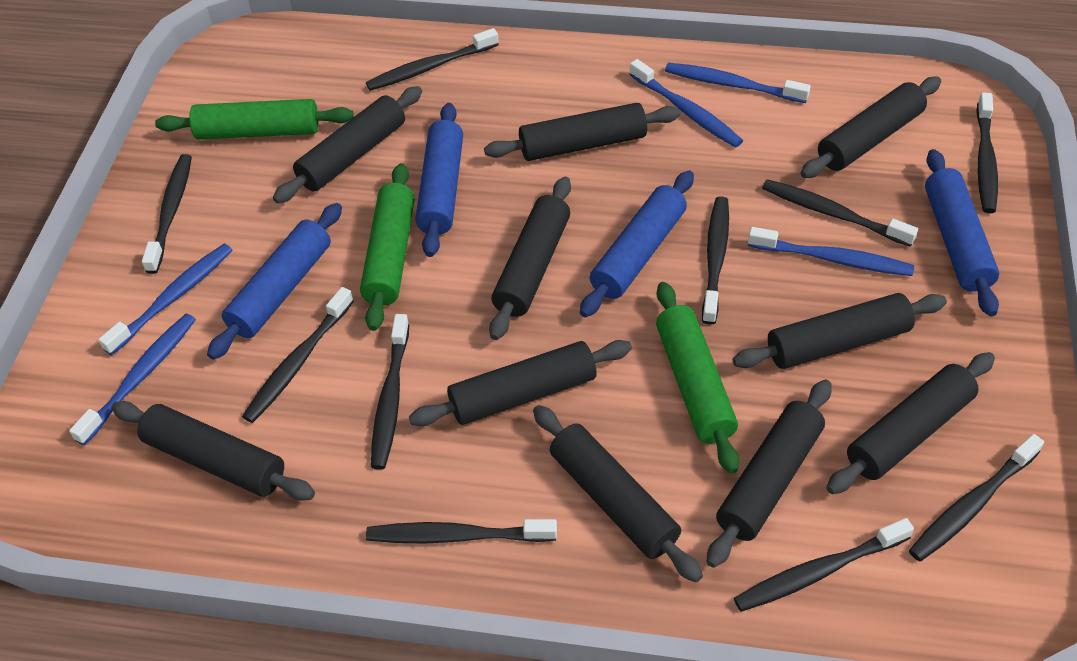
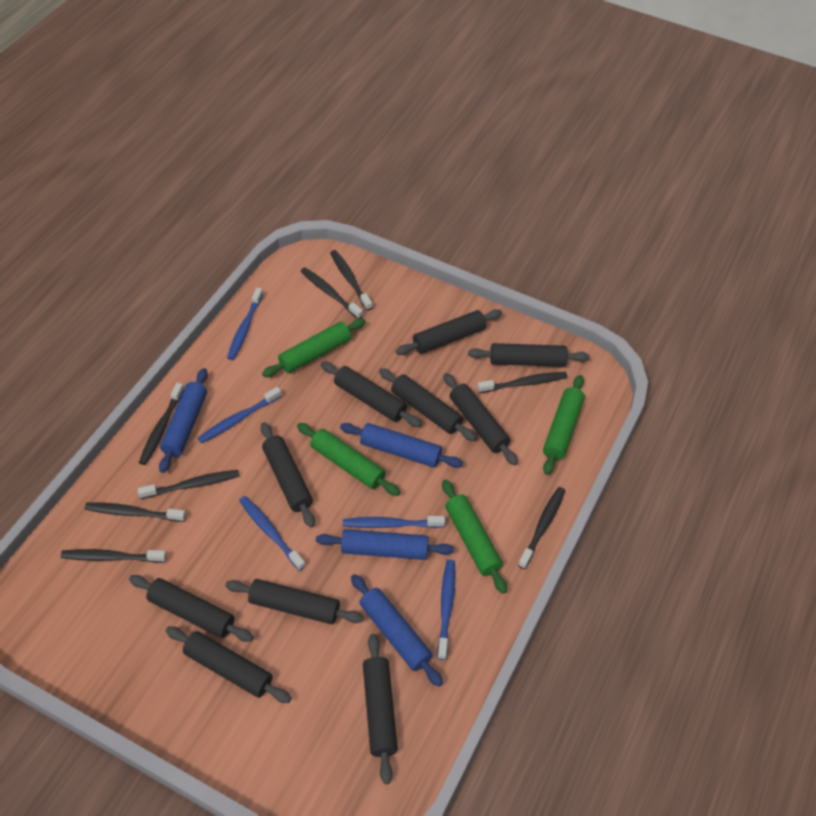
black toothbrush: [142,154,192,274] [242,287,354,423] [366,28,499,91] [366,519,557,543] [371,314,409,470] [702,196,729,325] [734,518,914,612] [762,179,918,247] [909,434,1044,562] [976,92,998,213] = 10 -> [61,549,167,563] [85,502,186,522] [138,470,240,499] [139,383,184,465] [301,267,363,319] [330,250,373,311] [477,372,567,393] [518,487,565,569] = 8
green rolling pin: [155,99,354,140] [360,163,415,331] [656,282,739,474] = 3 -> [262,318,366,377] [297,423,400,496] [442,480,507,594] [543,375,585,475] = 4

